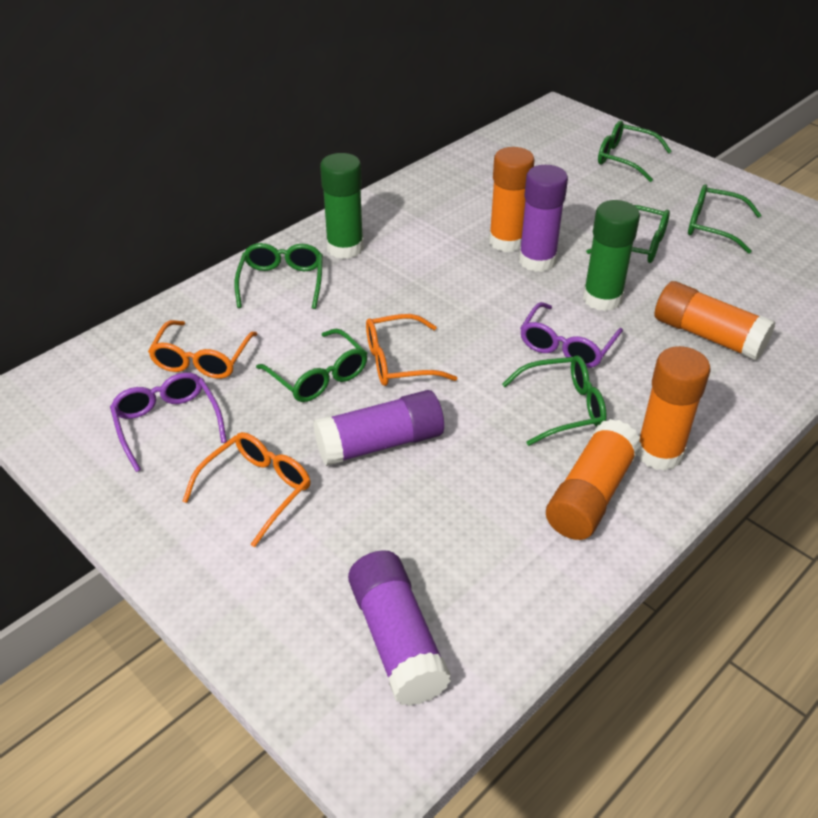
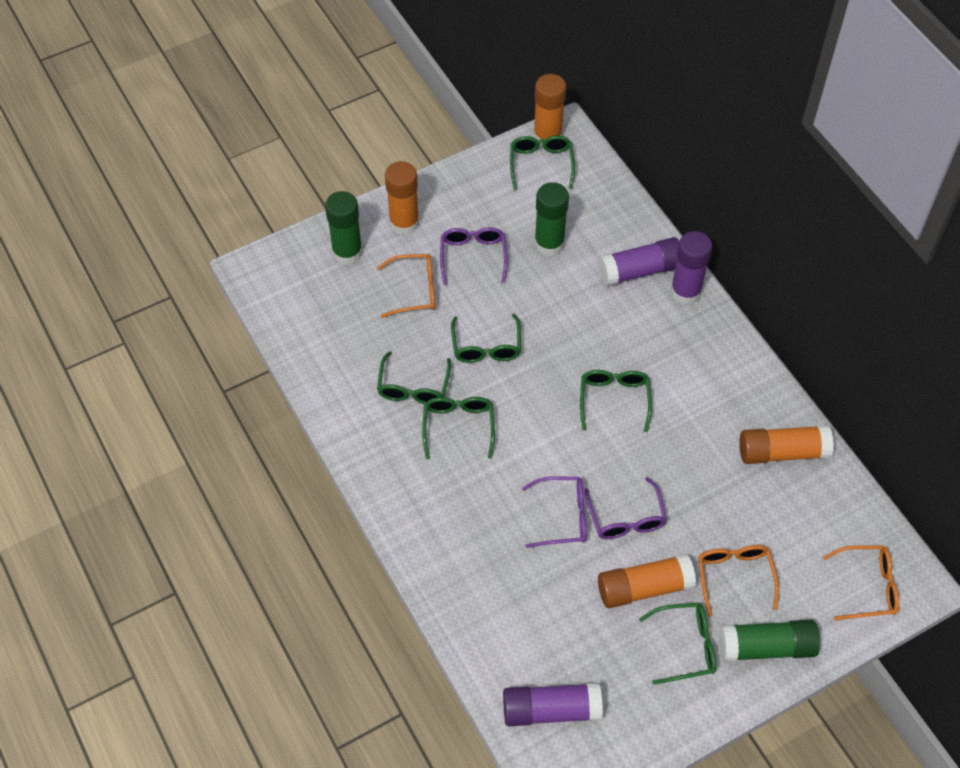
green glue stick: [320,153,364,259] [583,200,640,311] = 2 -> [325,191,363,265] [535,182,569,256] [719,620,820,661] = 3
purple glasses: [110,372,227,472] [520,302,623,368] = 2 -> [440,227,508,285] [522,476,586,548] [585,477,667,539] = 3

